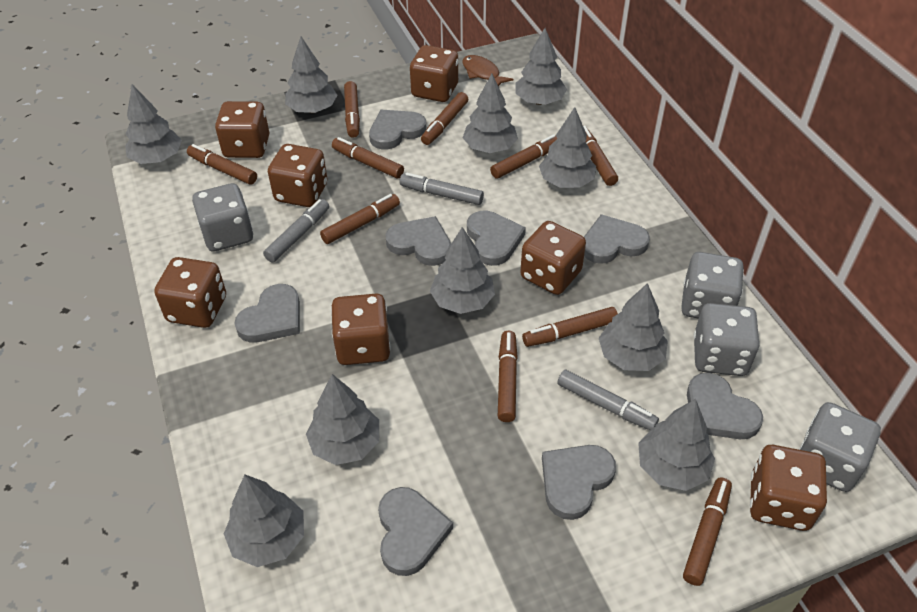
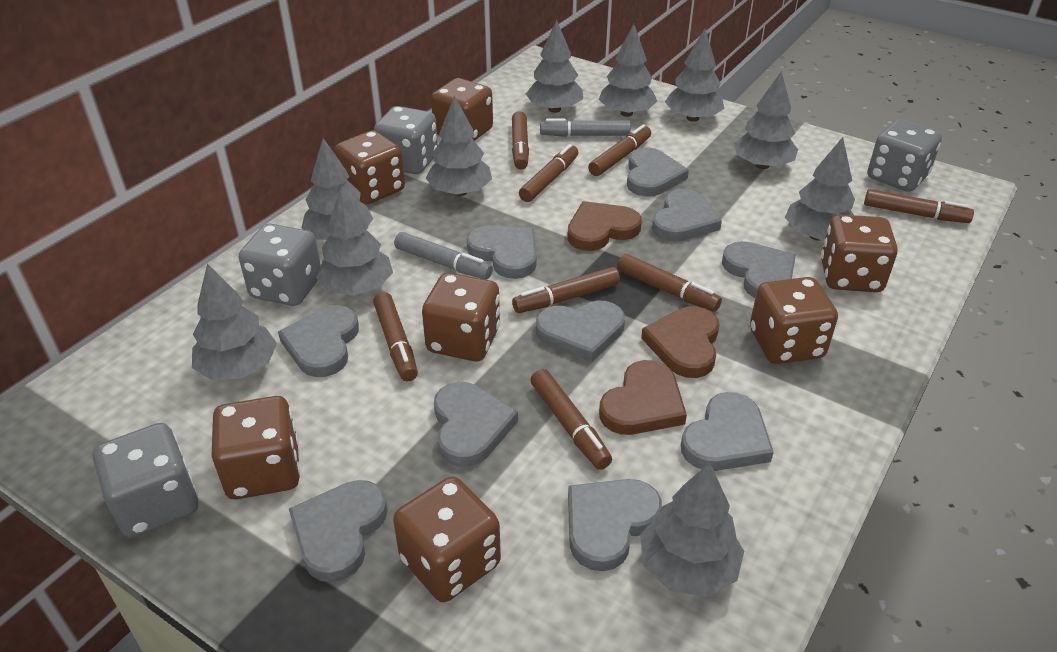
brown fish: [462,55,514,86] = 1 -> none = 0
brown heart: none = 0 -> [567,201,642,251] [599,360,687,435] [641,306,720,378] = 3
brown marker: [187,144,257,185] [320,194,400,244] [332,137,404,178] [344,81,360,138] [421,92,468,145] [490,134,557,179] [498,331,518,422] [522,307,618,347] [583,125,618,186] [683,477,732,586] = 10 -> [373,292,418,381] [512,111,529,170] [512,267,620,313] [519,144,579,202] [531,369,612,470] [588,124,651,176] [617,254,722,312] [864,189,974,223] = 8
grey heart: [234,284,300,342] [369,110,426,149] [378,487,453,576] [385,216,451,266] [467,211,526,266] [542,445,616,520] [584,214,650,264] [687,372,763,439] = 8 -> [278,305,359,377] [289,480,388,582] [434,382,518,467] [467,226,537,279] [536,301,625,362] [568,479,662,571] [627,147,689,197] [652,189,722,242] [681,392,774,471] [722,241,796,298] = 10
grey marker: [263,199,329,262] [400,173,484,205] [557,370,659,431] = 3 -> [394,232,493,279] [540,119,631,137] = 2

